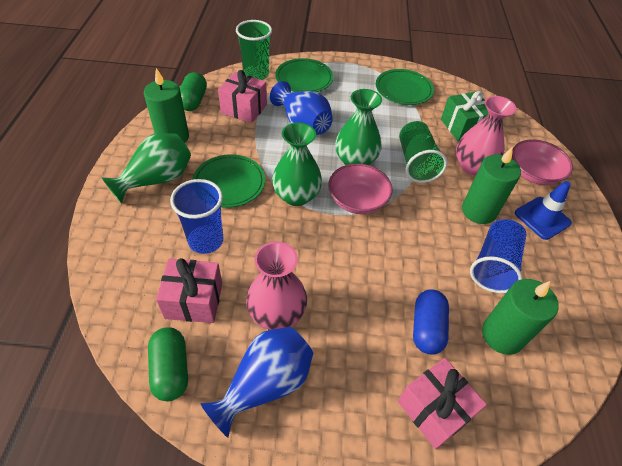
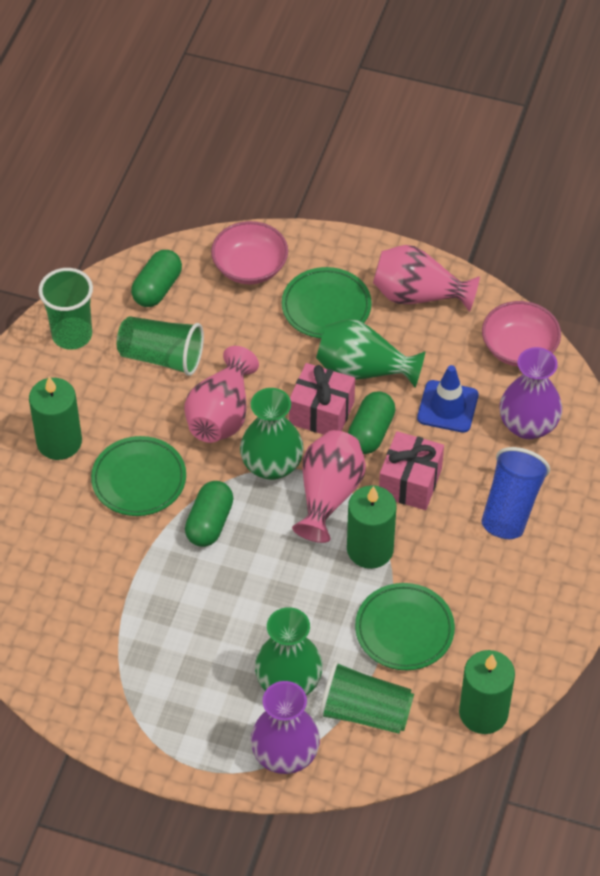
blue capsule: [413,289,449,355] = 1 -> none = 0
blue cup: [170,179,224,254] [470,219,526,293] = 2 -> [481,447,550,539] = 1
blue vase: [200,327,313,438] [270,81,333,135] = 2 -> none = 0
green capsule: [148,327,188,401] [180,72,207,111] = 2 -> [131,250,182,307] [185,481,233,547] [348,391,395,454] = 3
green cup: [236,20,272,80] [399,121,447,183] = 2 -> [38,268,93,350] [117,316,204,376] [319,661,414,734] = 3
green gift: [441,91,488,141] = 1 -> none = 0
pink gift: [156,258,222,323] [218,70,267,123] [398,358,487,449] = 3 -> [289,363,355,435] [379,431,444,510] = 2
pink vase: [246,242,307,330] [456,96,516,176] = 2 -> [184,346,259,443] [292,430,366,543] [373,245,480,312] = 3
purple vase: none = 0 -> [250,681,320,774] [500,347,562,439] = 2

